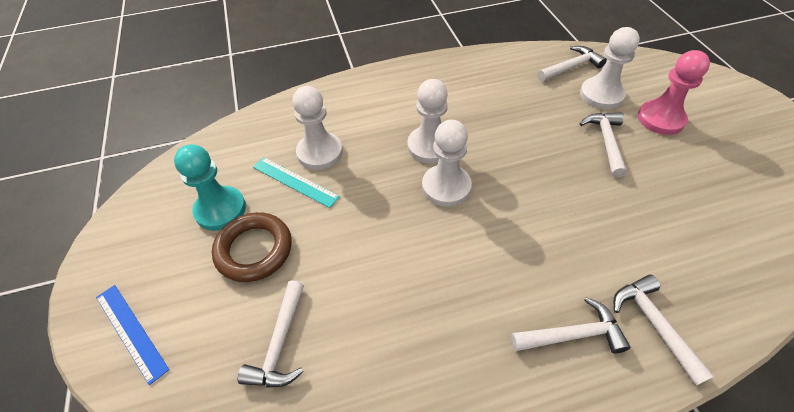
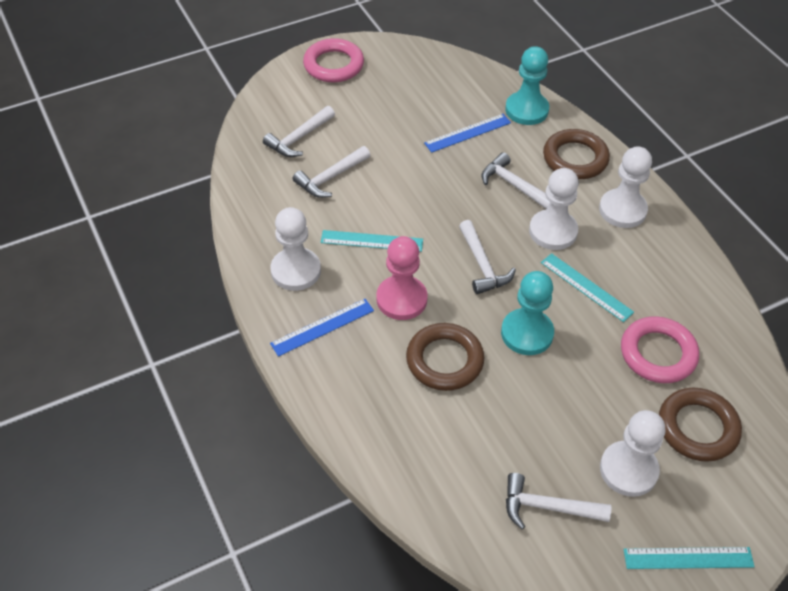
blue ruler: [96,285,169,385] = 1 -> [270,299,374,357] [424,114,511,153] = 2
brown ring: [212,212,292,282] = 1 -> [406,323,484,391] [543,129,610,179] [659,388,742,462] = 3
pink ring: none = 0 -> [303,38,364,82] [621,316,699,383] = 2
turquoise pawn: [174,144,246,231] = 1 -> [501,271,554,355] [505,46,549,125] = 2
turquoise ruler: [253,157,340,208] = 1 -> [321,230,423,252] [541,253,634,322] [623,547,755,569] = 3

